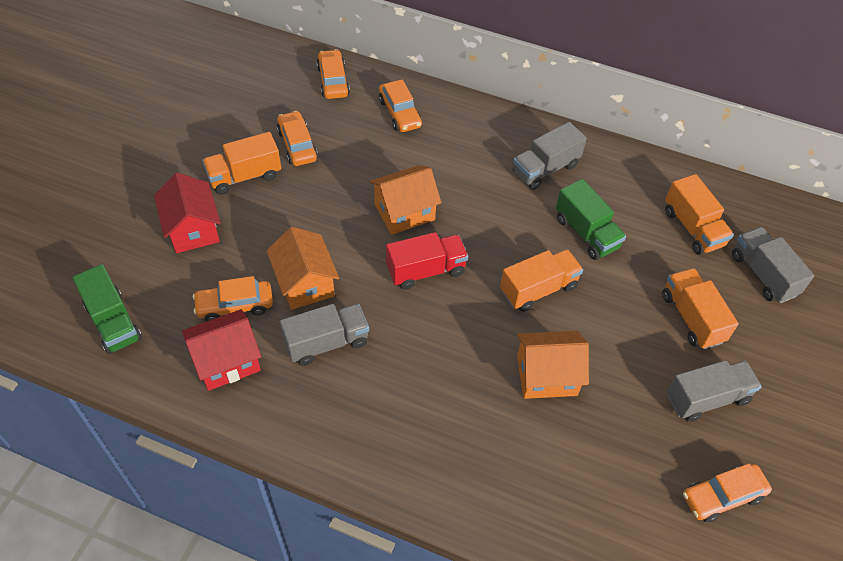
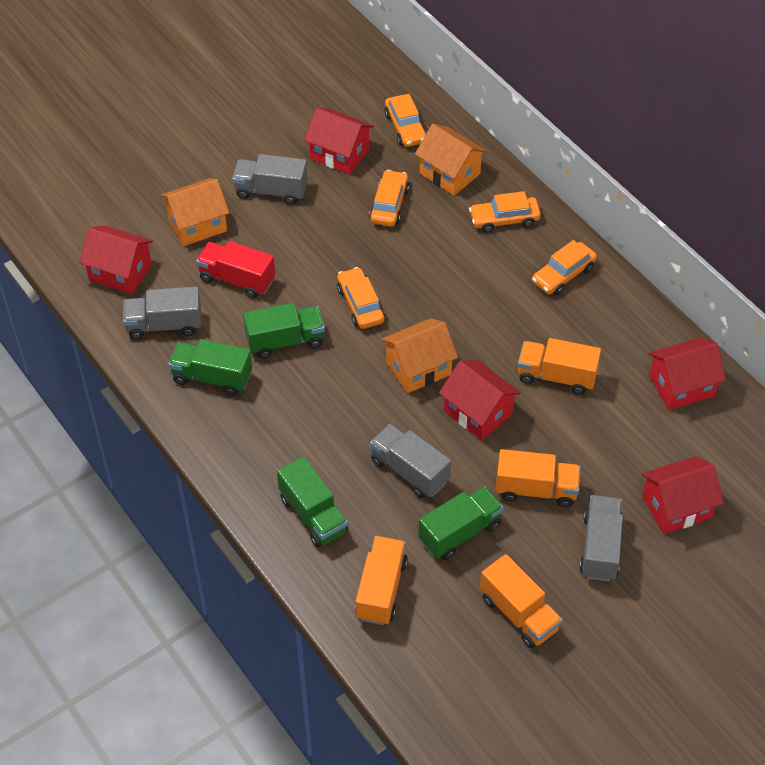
green truck: [73,264,142,354] [556,179,626,260] = 2 -> [169,339,252,396] [243,303,325,359] [277,456,348,547] [418,486,503,560] = 4
red house: [154,173,220,253] [182,309,261,391] = 2 -> [79,225,153,294] [304,108,374,175] [439,360,521,440] [641,456,724,534] [648,338,726,410] = 5

